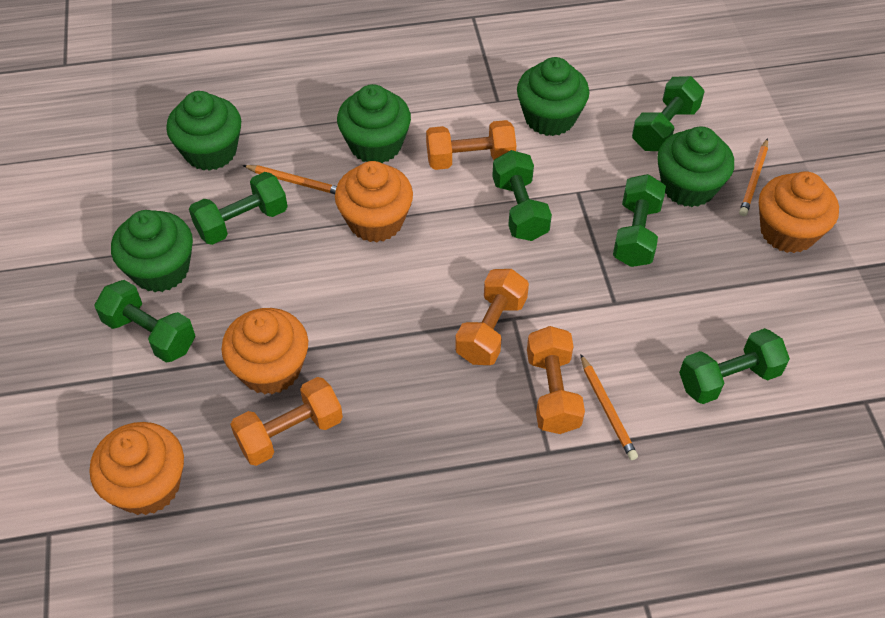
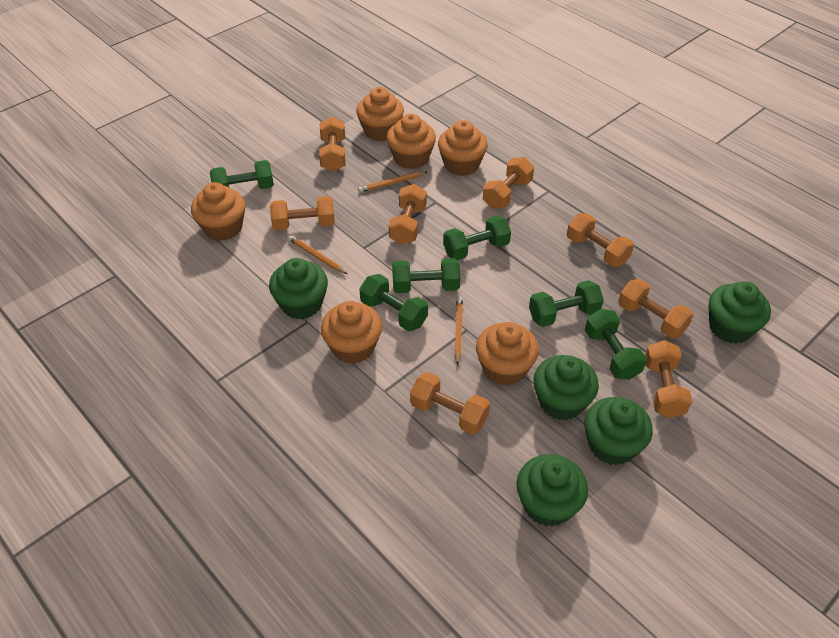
orange cupcake: [90,422,184,515] [221,308,308,395] [335,161,413,242] [759,171,839,253] = 4 -> [191,182,245,241] [321,301,382,364] [356,87,404,141] [386,114,436,169] [438,120,488,176] [476,322,539,386] = 6
orange dumbbell: [230,377,343,466] [426,120,516,170] [455,269,529,365] [527,326,585,434] = 4 -> [270,196,335,231] [319,117,345,172] [389,184,427,244] [410,372,490,434] [483,157,534,209] [567,213,634,267] [618,279,693,339] [645,340,692,418] = 8

